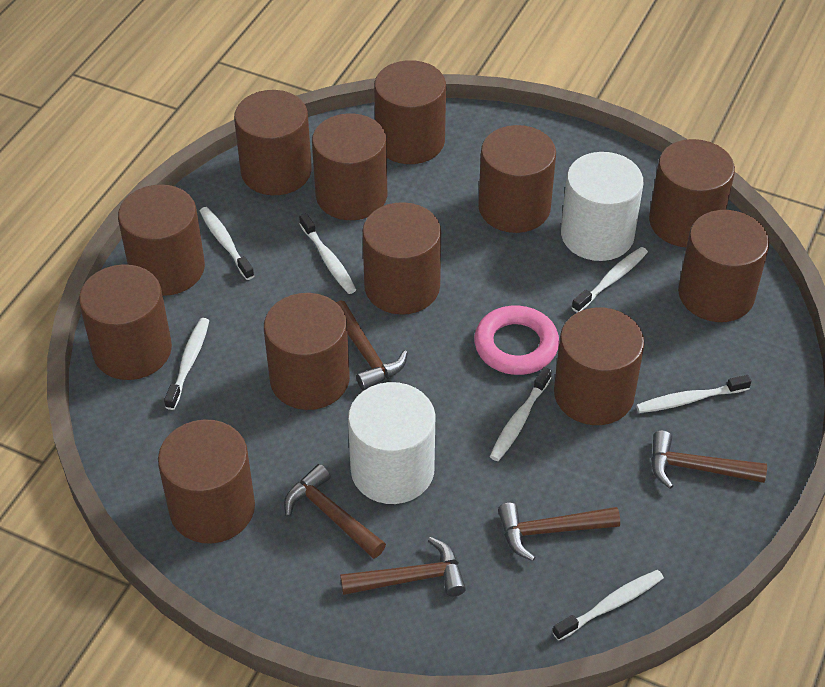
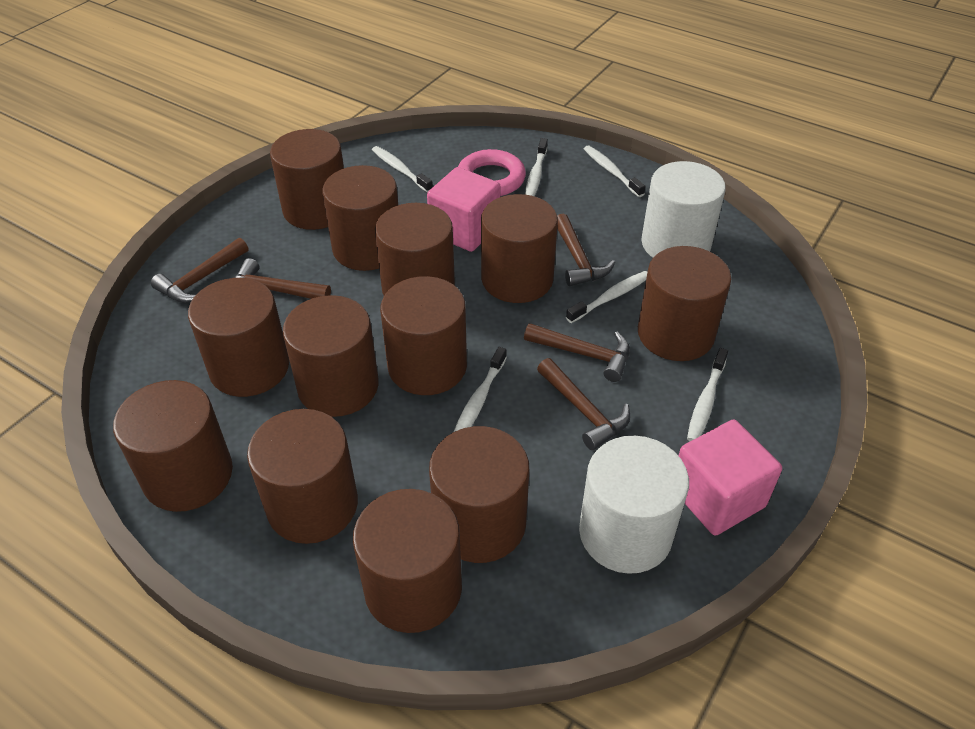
pink cube: none = 0 -> [427,167,501,252] [678,419,782,536] = 2
white toothbrush: [164,318,209,410] [200,207,254,280] [299,213,356,294] [490,367,552,461] [553,570,664,641] [572,247,648,312] [636,375,751,413] = 7 -> [372,146,433,193] [454,347,507,432] [525,138,548,196] [566,271,647,323] [584,145,646,197] [687,348,728,441] = 6

